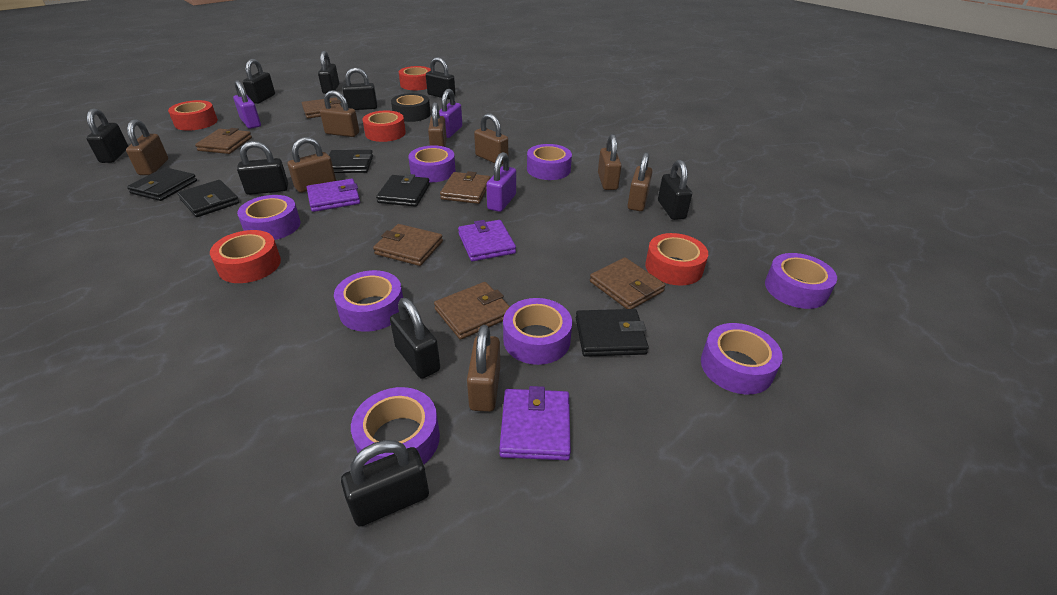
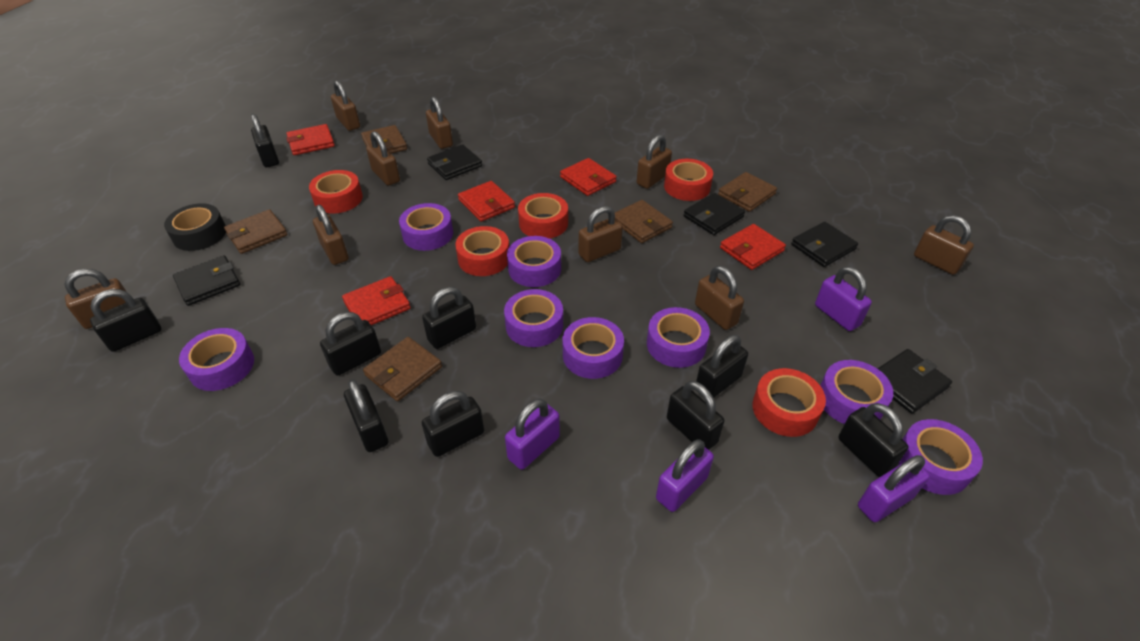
brown padlock: [126,119,168,175] [288,137,336,193] [320,90,359,137] [428,102,447,147] [467,325,500,412] [474,113,508,165] [598,134,622,190] [627,152,653,211] = 8 -> [64,269,127,329] [313,205,349,265] [331,80,360,131] [366,131,400,186] [426,97,453,149] [578,206,623,262] [637,135,672,189] [695,266,744,330] [914,215,974,275] = 9
brown wallet: [195,128,252,154] [302,97,342,118] [373,224,443,266] [434,282,510,340] [440,171,491,204] [590,258,665,309] = 6 -> [224,209,288,254] [361,125,407,154] [363,337,442,401] [615,200,673,243] [718,172,777,212] = 5
purple padlock: [233,80,261,129] [439,89,462,138] [486,152,516,212] = 3 -> [505,399,560,470] [656,439,714,512] [815,267,872,331] [858,455,930,522] = 4
purple wallet: [307,179,360,212] [458,220,516,261] [499,386,571,460] = 3 -> none = 0
red wallet: none = 0 -> [286,124,335,155] [342,276,411,325] [458,181,515,222] [560,158,617,196] [720,224,786,270] = 5

